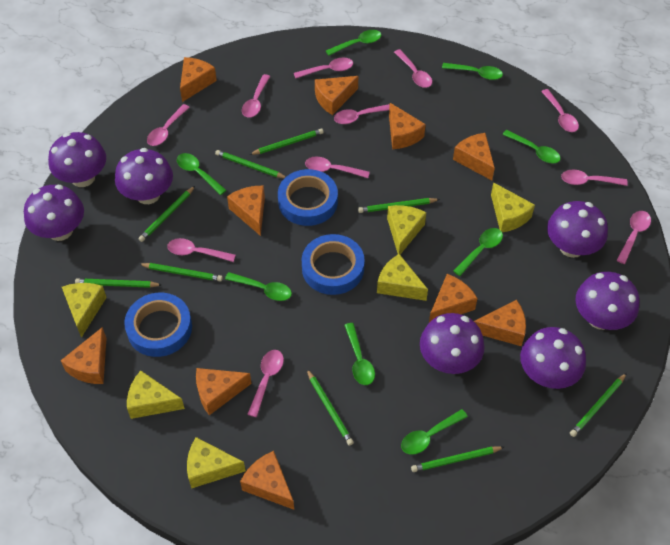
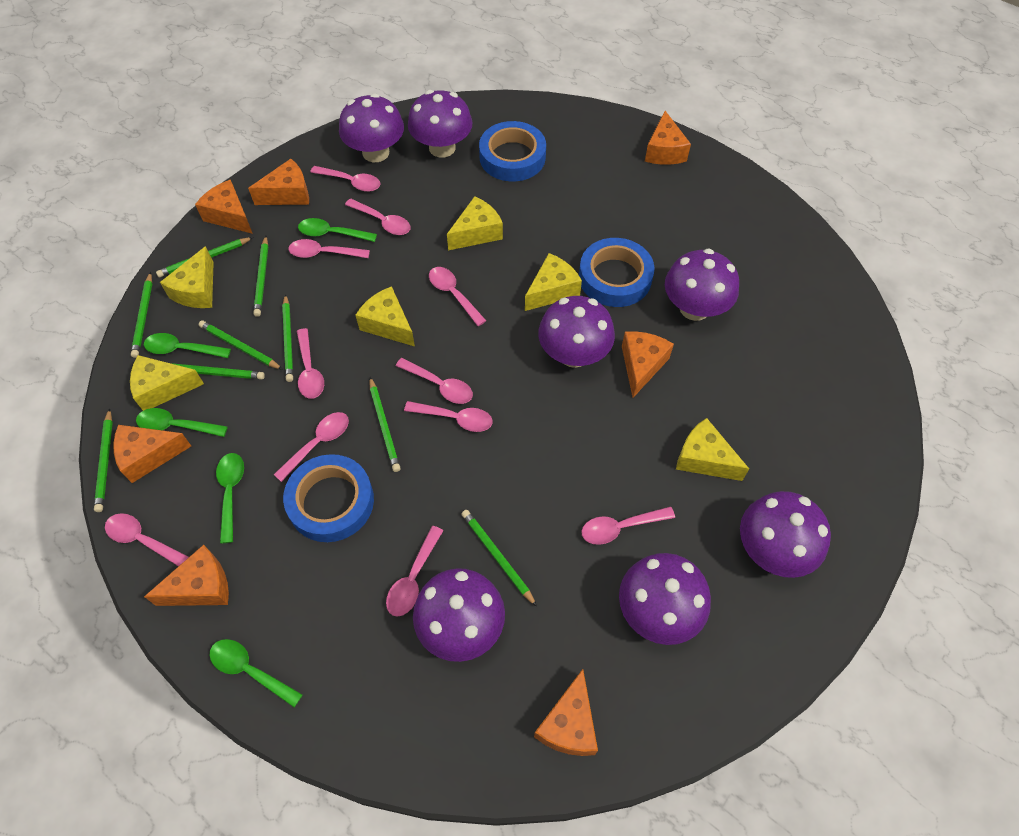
green spoon: [177,153,227,195] [225,272,292,301] [326,30,381,56] [344,323,375,385] [401,409,468,455] [442,63,503,80] [453,228,503,276] [502,130,560,163] = 8 -> [136,408,228,437] [144,333,231,358] [209,639,303,707] [216,453,244,543] [298,218,377,242] = 5
orange cheese: [61,327,107,384] [180,57,217,102] [196,368,251,415] [227,186,265,236] [240,451,294,510] [315,76,358,115] [389,103,426,149] [429,274,478,322] [453,133,495,180] [474,300,526,346] = 10 -> [113,425,191,483] [144,545,229,606] [195,180,253,234] [248,159,309,205] [534,669,598,756] [622,331,674,398] [645,111,691,165] = 7

